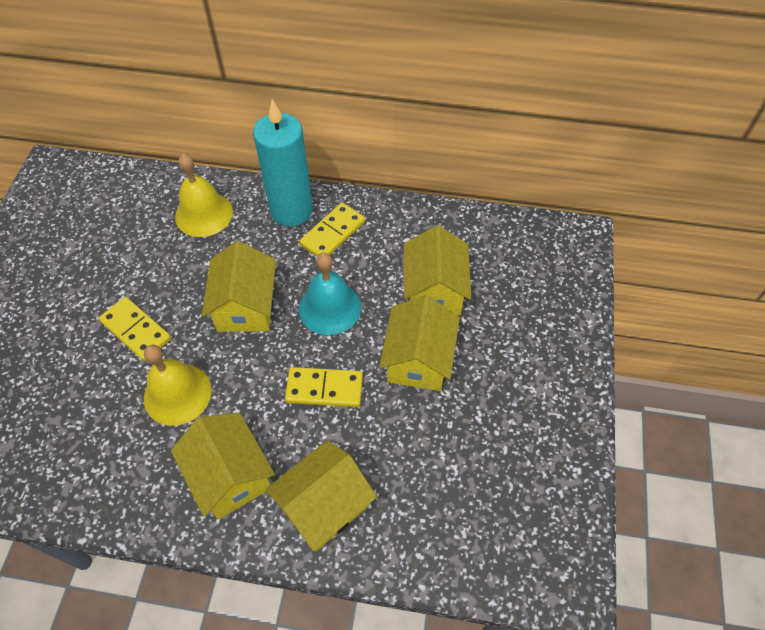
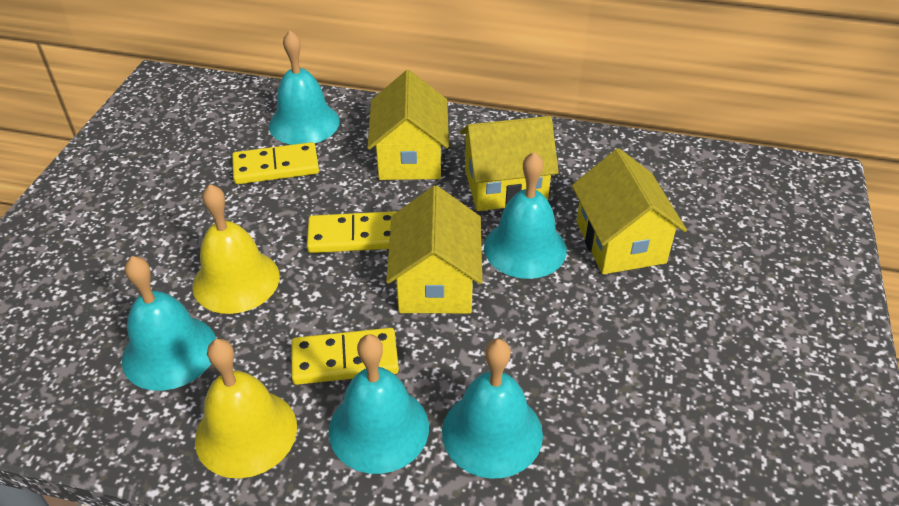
turquoise bell: [299,253,361,335] = 1 -> [122,256,216,391] [269,30,340,145] [329,334,429,474] [442,339,543,479] [484,152,567,279] = 5
turquoise candle: [253,99,313,226] = 1 -> none = 0
yellow house: [171,412,275,520] [202,241,276,332] [265,440,377,551] [379,295,460,391] [404,225,472,315] = 5 -> [367,70,449,180] [386,185,483,314] [460,116,559,211] [572,148,687,274] = 4

